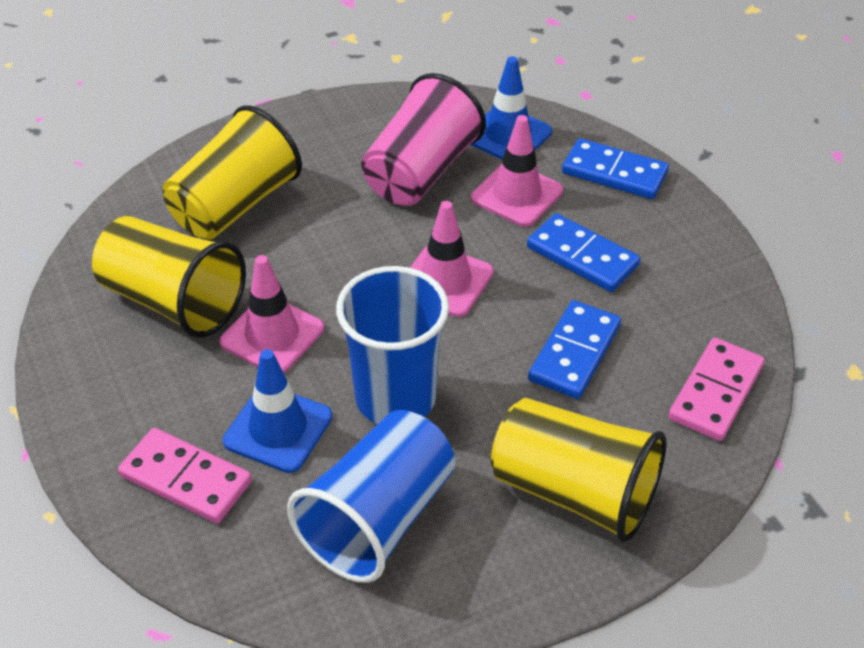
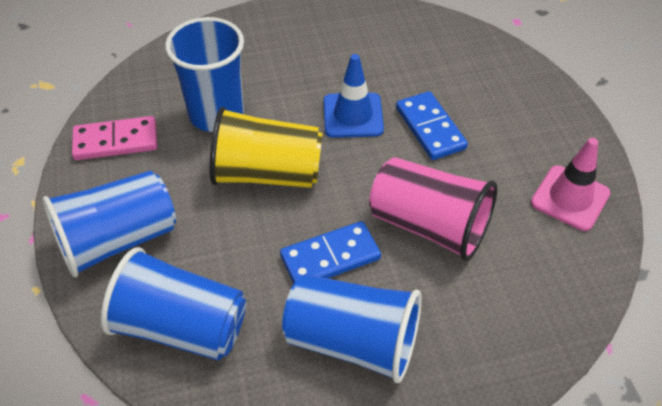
blue cup: [287,410,455,583] [336,266,449,424] = 2 -> [42,171,176,277] [101,247,246,360] [165,17,244,132] [282,274,422,383] = 4
blue domino: [527,213,640,292] [528,300,621,399] [562,138,669,199] = 3 -> [280,221,381,284] [396,91,468,160] = 2
blue traffic cone: [223,349,332,473] [470,56,552,160] = 2 -> [324,54,384,138] = 1
pink domino: [118,428,252,523] [668,337,765,441] = 2 -> [72,116,157,160] = 1
pink traffic cone: [219,255,324,373] [410,201,494,317] [471,115,563,227] = 3 -> [531,138,611,231] = 1
yellow cup: [92,216,246,338] [163,105,302,240] [491,398,666,542] = 3 -> [210,107,323,188] = 1

